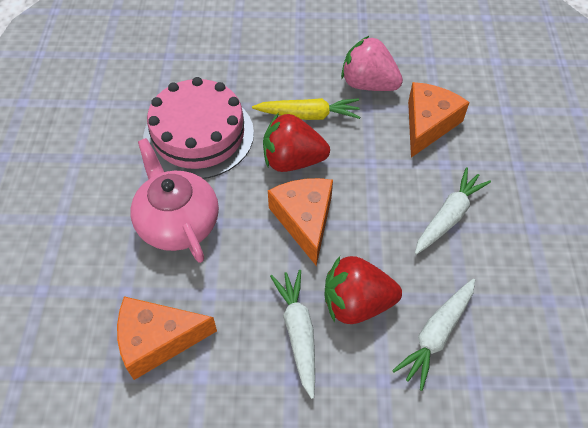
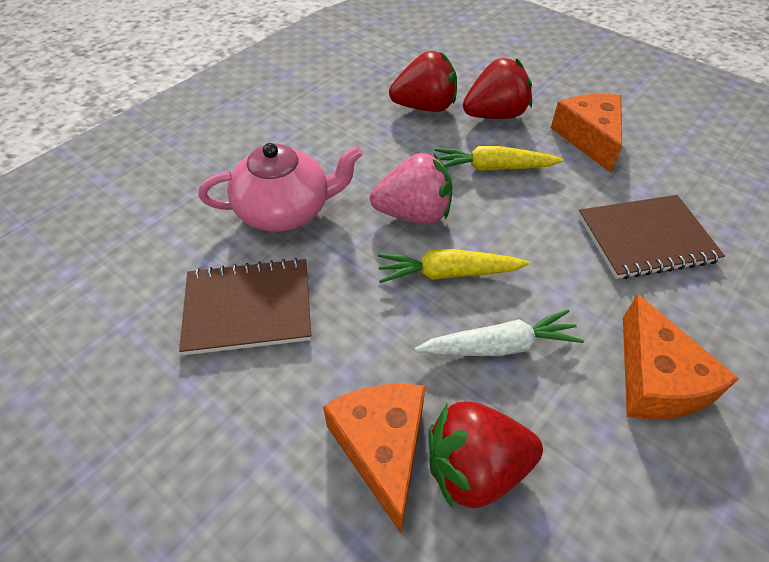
brown notebook: none = 0 -> [179,258,311,355] [578,195,725,279] = 2
pink cake: [143,77,254,179] = 1 -> none = 0
red strawberry: [263,113,330,172] [324,256,402,324] = 2 -> [389,51,457,112] [429,402,543,508] [463,58,532,119] = 3
white carrot: [270,270,315,399] [392,279,475,391] [415,167,491,255] = 3 -> [415,309,584,356] = 1
yellow carrot: [252,98,360,120] = 1 -> [378,249,530,283] [434,146,564,171] = 2

